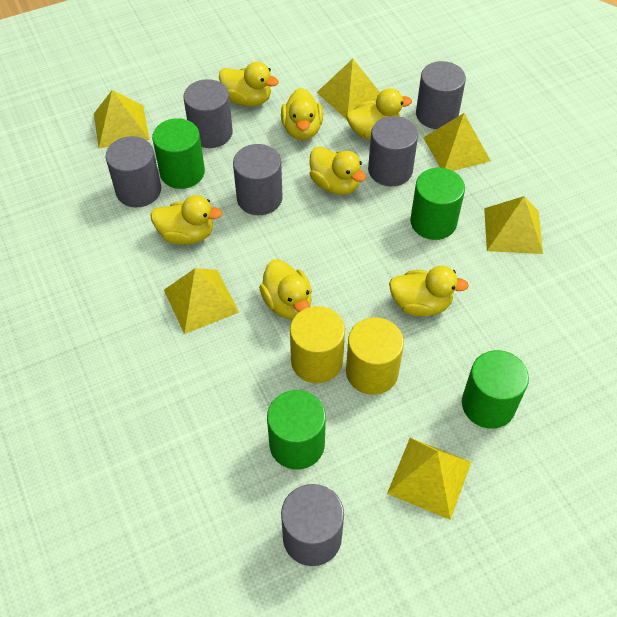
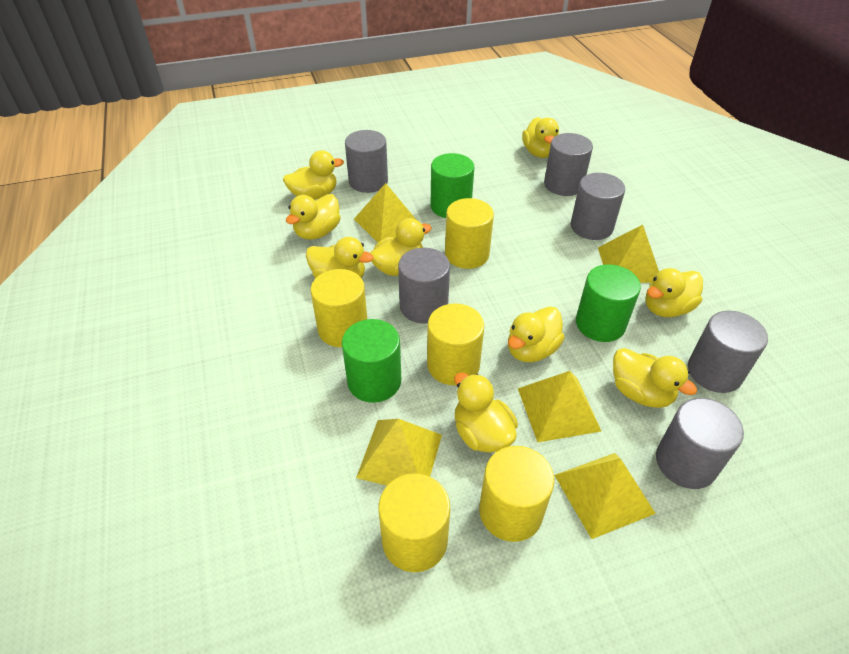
green cylinder: [152,118,205,189] [267,390,326,469] [410,168,465,240] [462,350,529,429] = 4 -> [342,319,401,403] [431,153,474,218] [576,264,641,342] = 3
yellow cylinder: [290,306,345,383] [346,317,404,395] = 2 -> [311,269,367,347] [379,473,450,572] [427,304,484,385] [445,198,494,269] [479,446,554,542] = 5
yellow duck: [150,195,222,245] [219,62,279,106] [259,260,312,320] [281,88,323,140] [309,146,366,195] [346,88,412,139] [389,266,469,316] = 7 -> [283,150,344,200] [286,194,341,240] [306,237,374,278] [370,218,432,276] [454,372,518,453] [508,306,565,362] [522,117,559,158] [613,348,697,408] [645,268,703,317] = 9
yellow pyramid: [94,90,150,149] [164,268,239,334] [317,59,380,119] [387,438,471,520] [423,113,491,171] [484,196,543,254] = 6 -> [354,183,415,242] [356,419,442,486] [518,371,601,442] [554,453,656,539] [598,225,659,283] = 5

